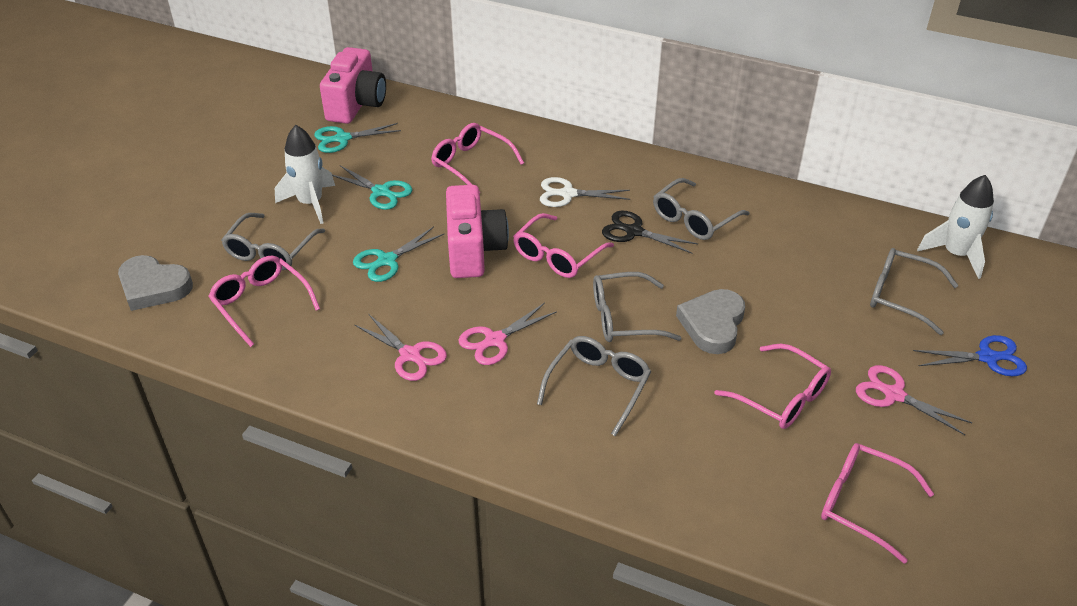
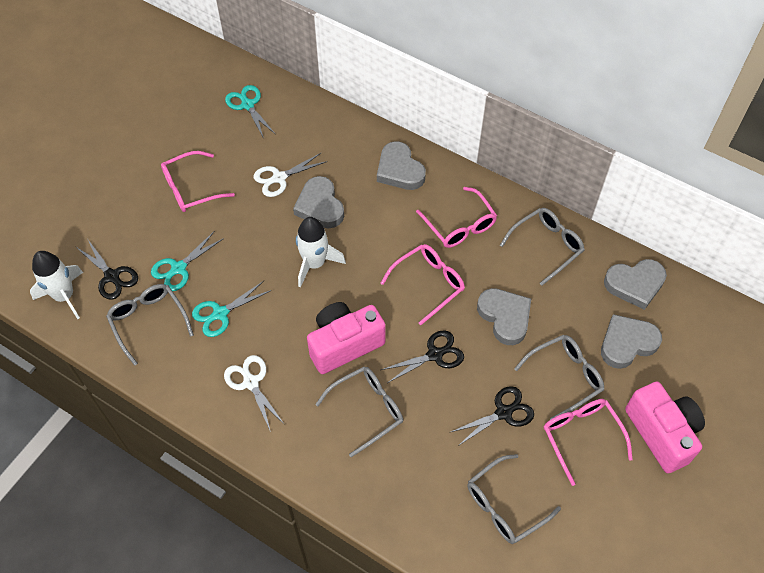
black scissors: [602,211,698,253] = 1 -> [76,240,138,300] [381,330,464,383] [449,386,534,446] = 3
blue scissors: [913,335,1027,376] = 1 -> none = 0
grey heart: [118,255,193,311] [676,289,745,354] = 2 -> [293,176,344,228] [377,141,426,190] [477,288,531,345] [601,314,662,369] [604,259,667,310] = 5
pink glasses: [208,256,320,347] [431,123,524,192] [513,213,614,278] [714,344,831,429] [821,443,934,564] = 5 -> [161,151,235,212] [380,244,465,325] [416,187,497,248] [544,399,633,486] = 4
pink scissors: [355,314,447,381] [458,303,557,365] [856,365,972,435] = 3 -> none = 0
white scissors: [540,177,630,207] = 1 -> [224,355,285,432] [254,153,328,197] = 2

